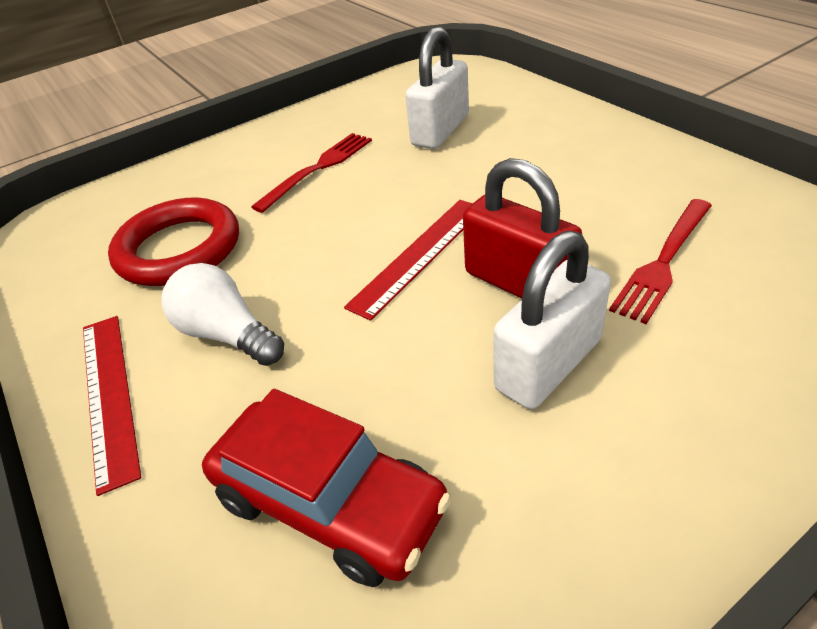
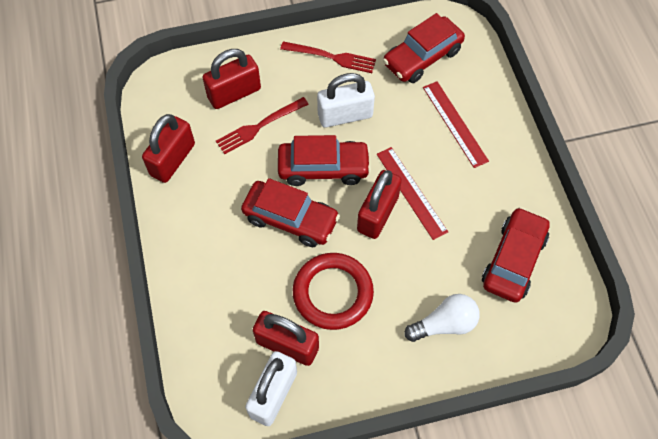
red car: [202,389,452,587] = 1 -> [241,178,340,247] [278,135,371,186] [383,13,465,83] [482,207,550,303] = 4
red padlock: [463,158,582,298] = 1 -> [142,114,195,183] [202,49,261,109] [253,311,319,366] [357,170,402,239] = 4

